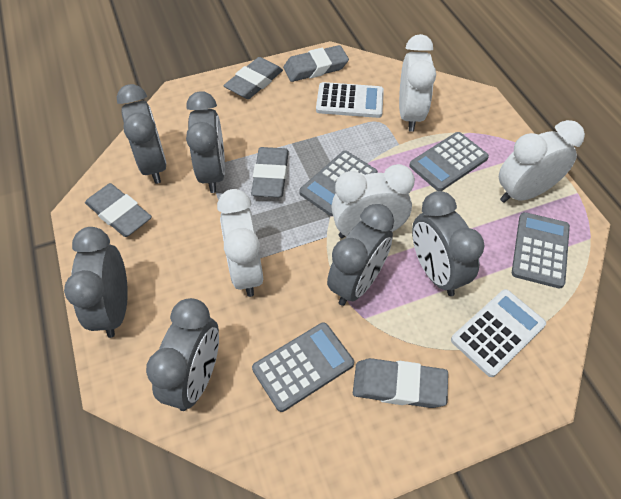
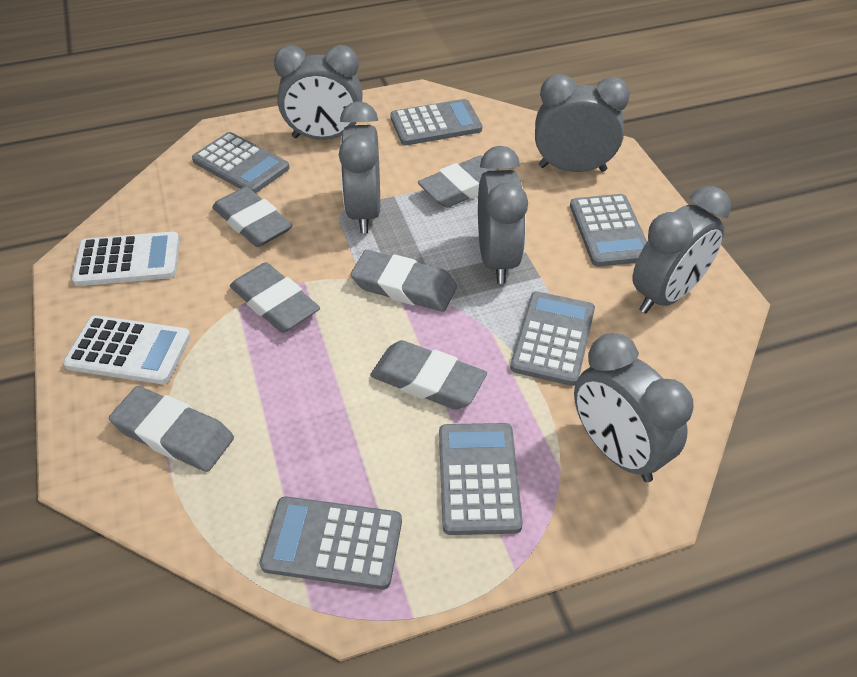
grey calculator: [252,322,354,412] [299,151,378,216] [409,132,489,191] [512,212,570,288] = 4 -> [192,132,289,193] [260,496,402,590] [390,99,482,145] [439,423,523,535] [510,291,595,386] [570,194,647,267] = 6
grey eraser: [85,183,152,237] [223,57,283,99] [251,147,289,197] [283,45,349,82] [353,358,448,408] = 5 -> [109,386,234,472] [212,187,292,247] [230,262,320,333] [350,250,457,312] [370,340,487,409] [418,156,499,208] = 6
white clock: [217,189,263,297] [331,164,415,238] [399,34,436,132] [499,120,585,203] = 4 -> none = 0

